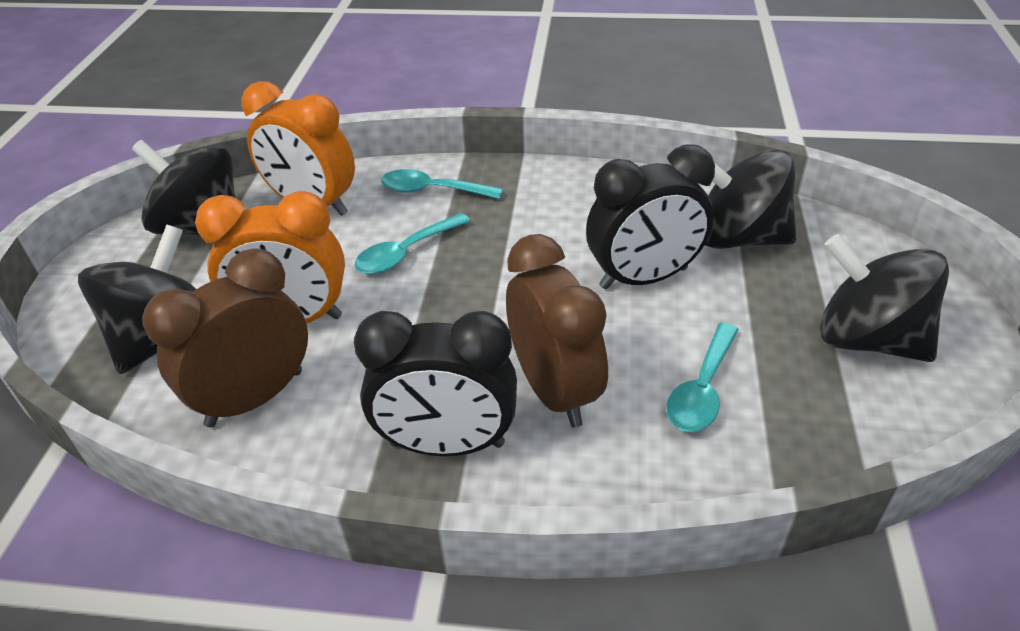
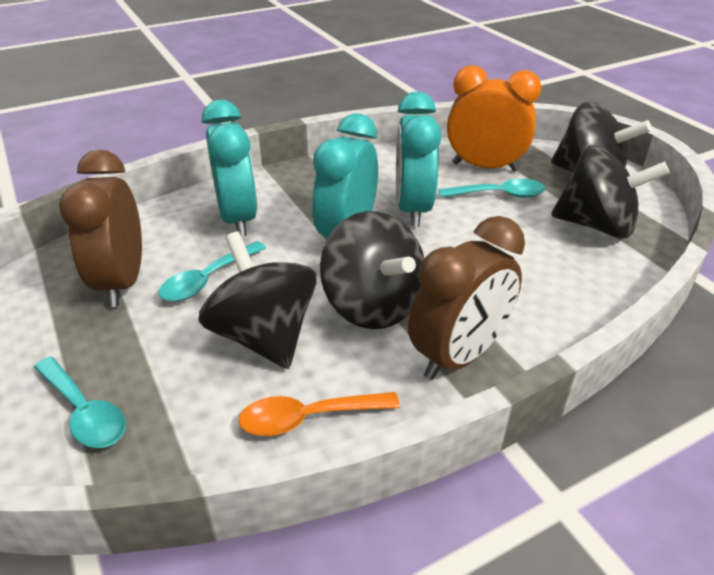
black clock: [354,311,517,456] [586,145,715,289] = 2 -> none = 0
orange clock: [195,191,345,323] [241,81,355,216] = 2 -> [447,66,541,172] = 1
orange spoon: none = 0 -> [238,392,400,436] = 1
turquoise clock: none = 0 -> [202,100,258,237] [312,113,378,238] [396,92,442,227] = 3

